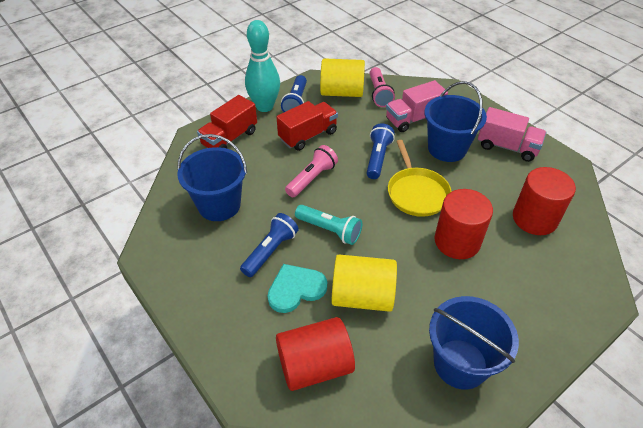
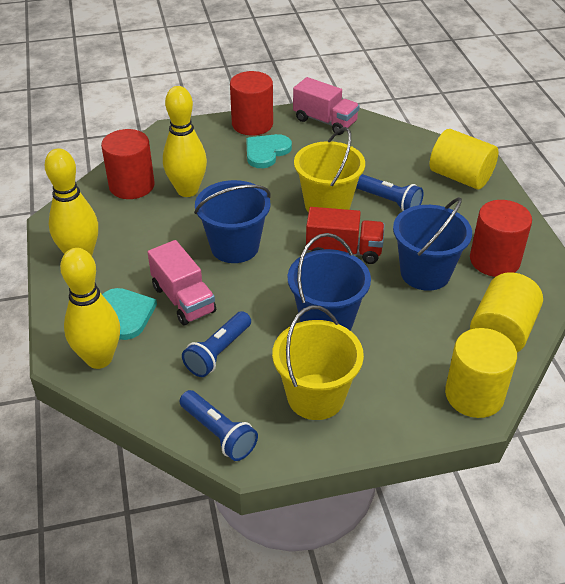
pink flashlight: [285,145,338,197] [370,67,395,107] = 2 -> none = 0
red truck: [197,95,257,149] [277,101,338,151] = 2 -> [306,207,385,264] = 1
turquoise bowling pin: [245,20,280,112] = 1 -> none = 0
turquoise flashlight: [295,205,362,245] = 1 -> none = 0
turquoise heart: [268,264,327,313] = 1 -> [102,288,157,340] [246,134,292,168] = 2
yellow bowling pin: none = 0 -> [45,148,98,256] [60,248,120,369] [163,86,207,197] = 3
yellow bucket: none = 0 -> [272,306,364,420] [294,127,365,213] = 2
yellow cylinder: [320,58,365,97] [332,254,397,312] = 2 -> [430,129,498,189] [445,328,517,418] [470,272,543,353] = 3
yellow pan: [388,140,452,217] = 1 -> none = 0

